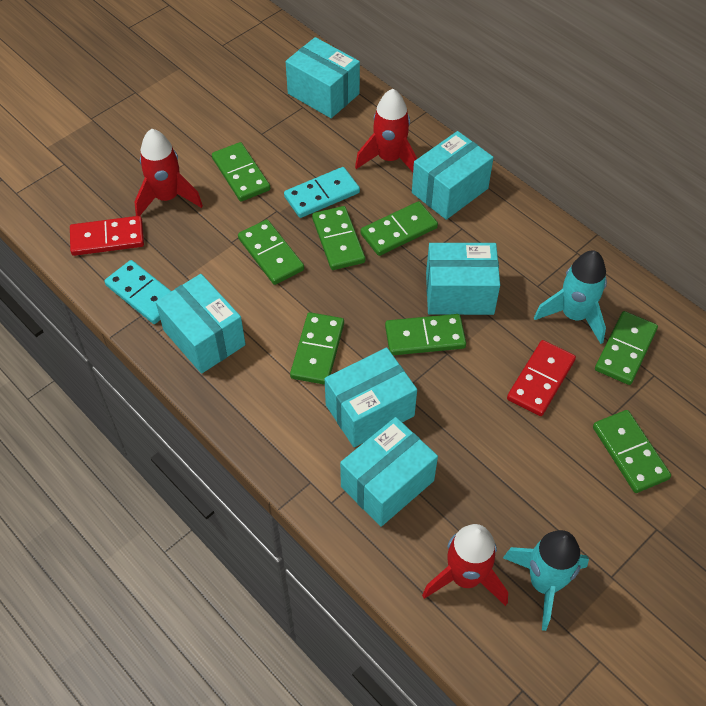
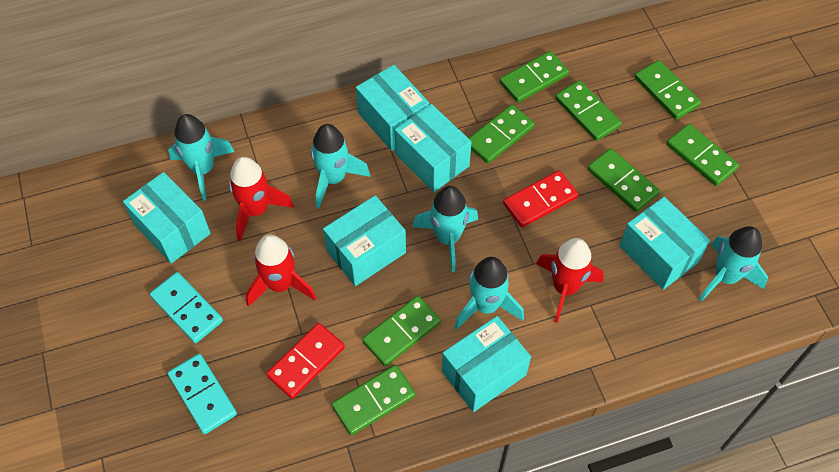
turquoise rocket: [503,530,589,631] [534,250,607,344] = 2 -> [168,114,235,201] [311,124,371,208] [412,186,478,272] [455,257,524,329] [699,226,768,301] = 5

